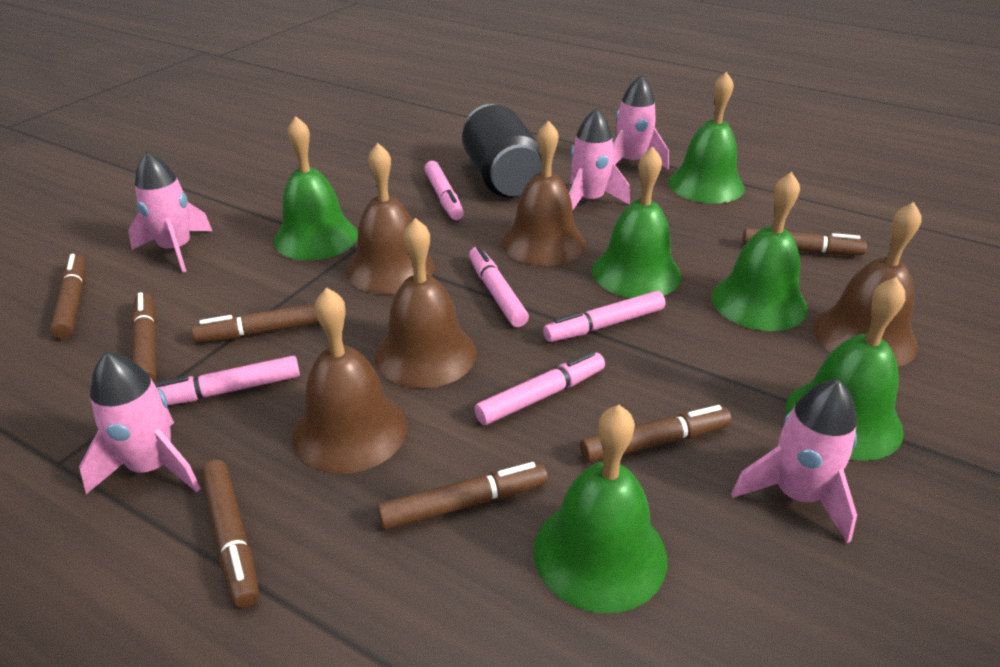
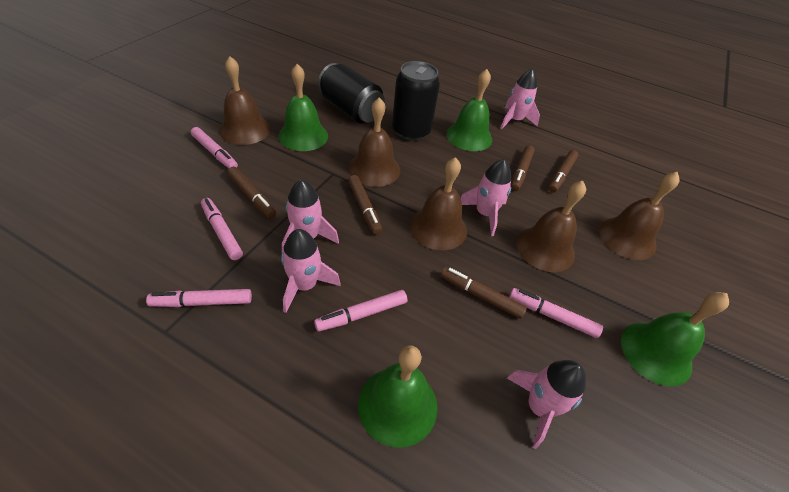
black can: [462,104,542,198] = 1 -> [318,63,385,124] [392,61,440,141] = 2
brown marker: [50,254,86,339] [131,292,157,383] [192,303,319,343] [201,459,259,608] [377,462,548,530] [580,405,731,463] [742,228,867,255] = 7 -> [227,167,276,218] [348,175,382,235] [440,267,527,319] [511,145,535,191] [548,150,578,192] = 5
green bell: [274,116,358,260] [533,405,667,613] [592,146,681,298] [668,72,745,203] [711,172,808,331] [785,277,905,461] = 6 -> [278,64,328,151] [358,345,437,448] [446,69,492,151] [621,292,729,386] = 4

